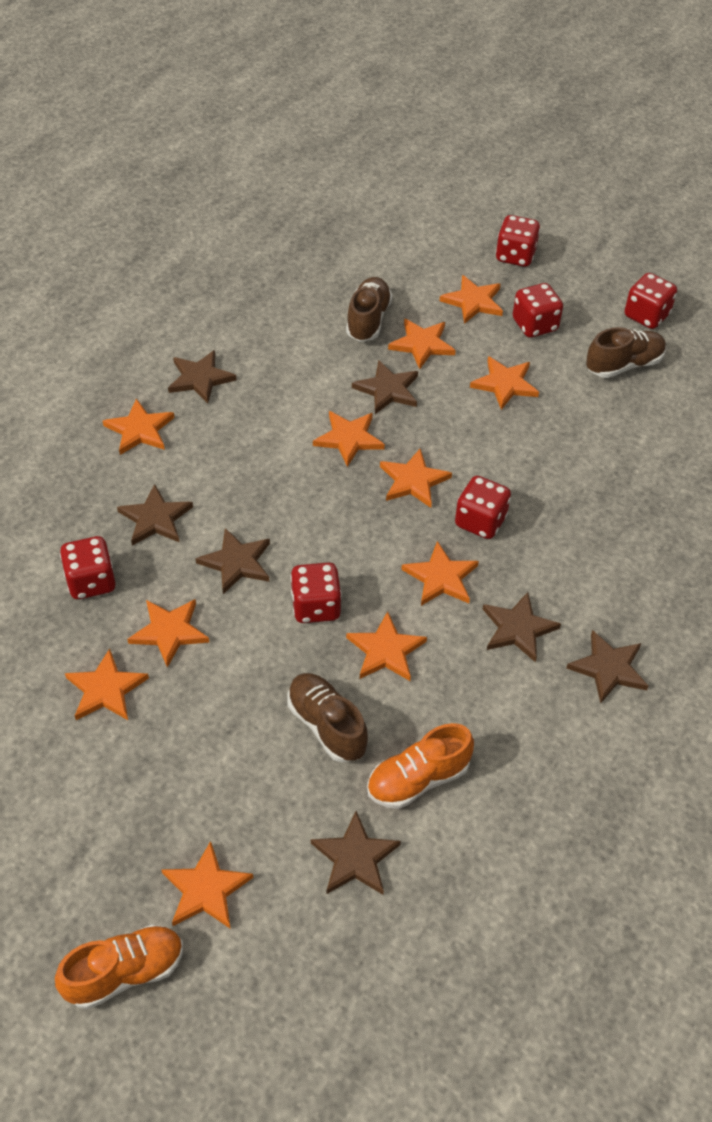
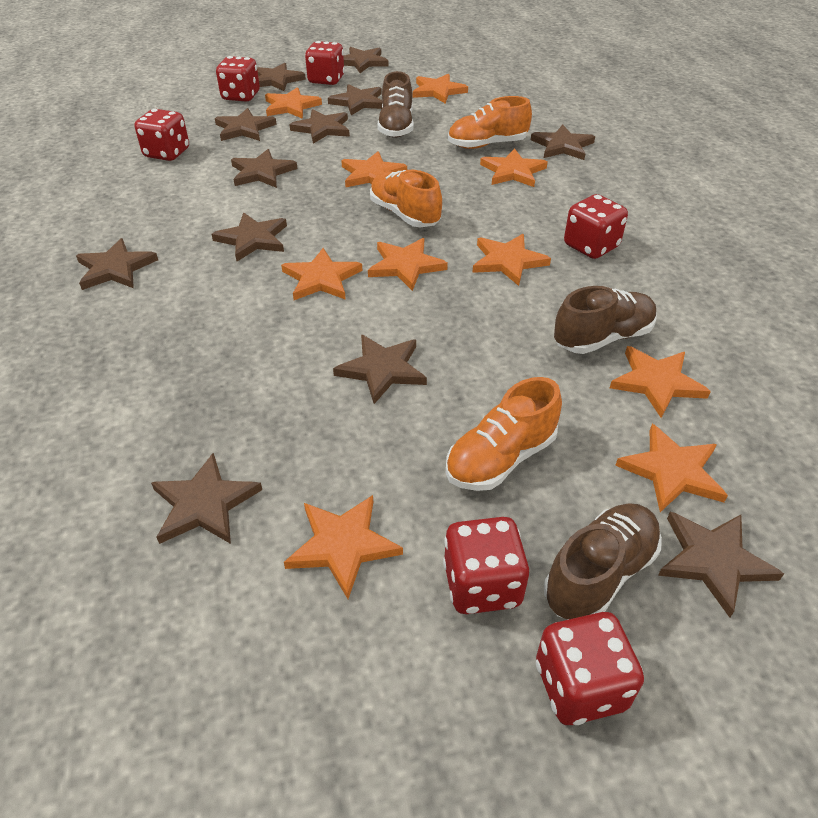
brown star: [117,484,193,546] [168,350,237,404] [196,528,270,594] [311,811,401,895] [352,360,418,414] [483,592,561,663] [566,630,648,704] = 7 -> [76,238,158,290] [151,453,262,544] [211,213,287,261] [215,108,277,141] [231,149,297,188] [257,63,306,91] [289,109,350,144] [328,84,383,115] [333,335,427,404] [343,47,389,73] [531,125,595,160] [658,512,784,618] = 12
orange shoe: [55,925,183,1009] [367,723,474,809] = 2 -> [370,170,442,227] [446,377,562,491] [448,96,532,149] = 3
orange star: [65,648,149,720] [103,399,175,455] [127,599,209,668] [161,841,253,929] [313,411,385,467] [346,611,427,681] [380,449,452,508] [388,319,456,369] [401,541,479,606] [440,275,503,324] [470,356,539,410] = 11 -> [265,87,322,119] [281,248,362,300] [284,495,403,599] [341,151,407,187] [368,238,448,291] [413,74,468,104] [472,234,551,286] [480,148,548,187] [610,346,711,418] [615,424,728,512] = 10

